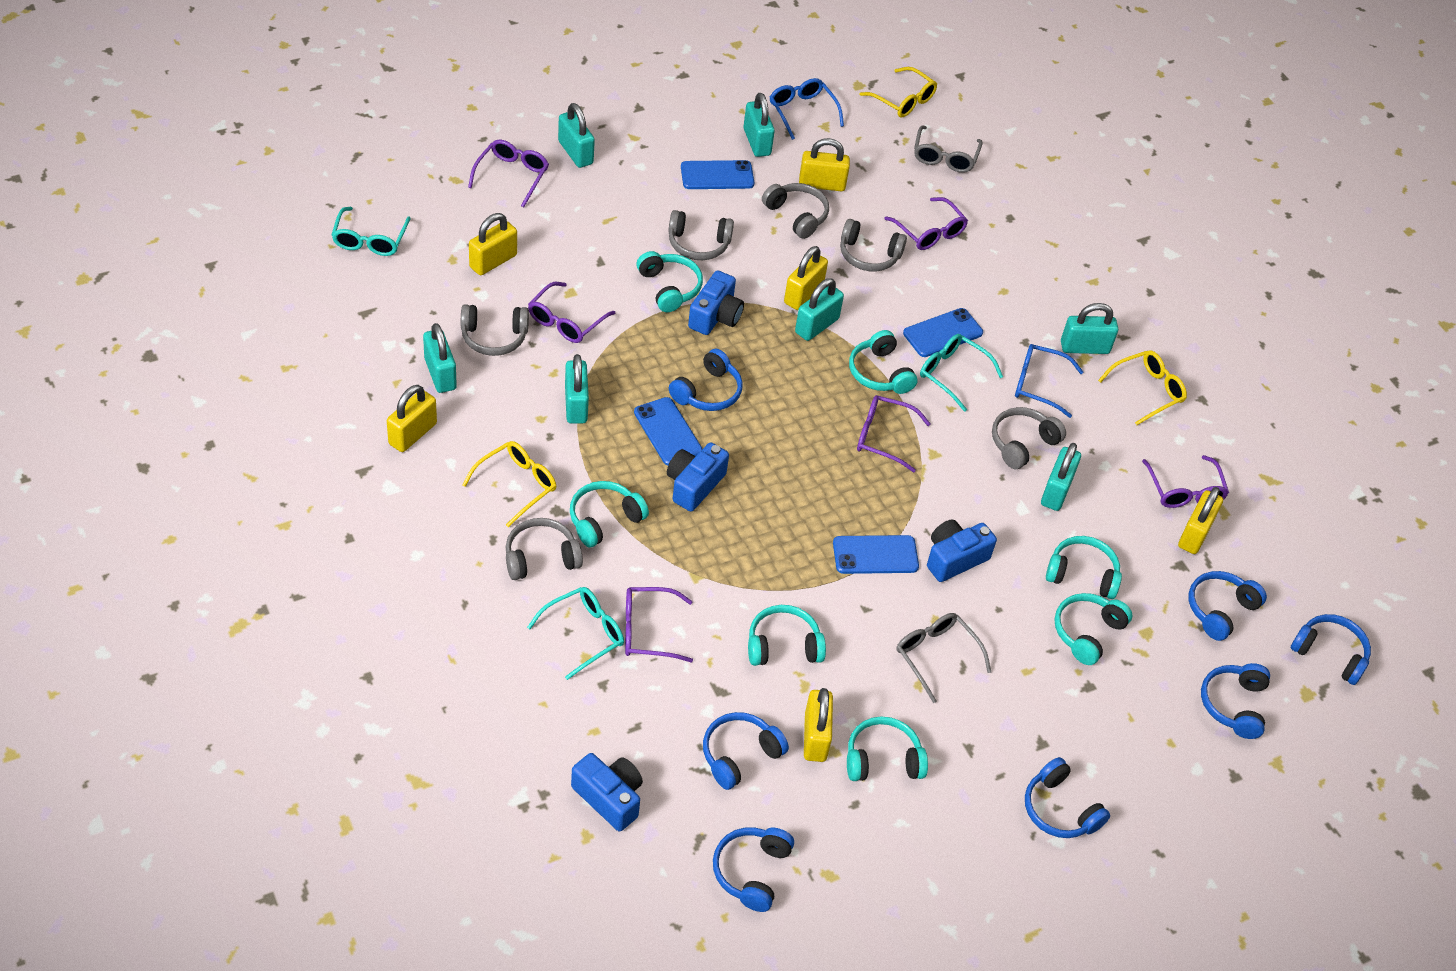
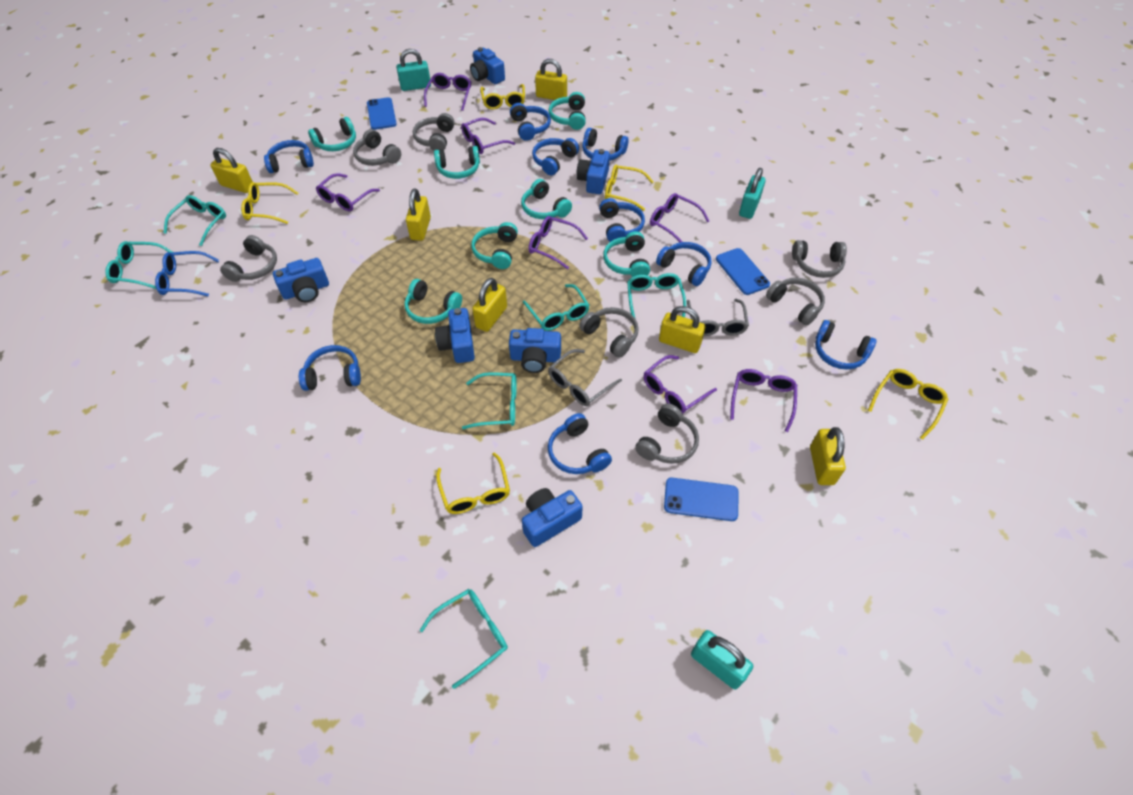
blue camera: [571,753,643,832] [667,442,729,512] [688,270,744,335] [927,520,997,582] = 4 -> [273,258,329,302] [435,308,475,363] [470,47,505,84] [509,328,561,373] [522,488,583,547] [576,149,610,194] = 6
blue glasses: [770,78,844,140] [1015,344,1083,418] = 2 -> [155,251,219,296] = 1
blue headphones: [669,349,743,411] [703,712,789,790] [713,827,794,912] [1025,757,1110,838] [1189,571,1267,641] [1201,663,1270,739] [1291,614,1371,685] = 7 -> [264,140,314,173] [299,345,361,391] [510,103,551,141] [532,138,579,175] [548,413,612,474] [582,128,629,161] [599,198,645,242] [656,242,711,286] [815,320,877,369] = 9
blue phone: [634,397,702,466] [681,160,754,189] [833,535,919,574] [903,308,983,357] = 4 -> [367,97,397,130] [664,478,738,521] [716,248,770,295] = 3
grey headphones: [461,304,529,356] [506,518,583,580] [668,210,734,260] [762,183,829,239] [840,219,907,271] [992,407,1066,469] = 6 -> [220,235,277,282] [353,129,401,166] [413,113,455,151] [579,307,639,358] [635,404,699,464] [766,278,825,326] [792,240,847,278] = 7
purple glasses: [468,140,549,207] [528,282,615,343] [625,587,693,663] [857,395,931,472] [884,197,968,250] [1142,455,1229,508] = 6 -> [316,173,380,211] [424,73,471,111] [461,118,515,154] [528,216,588,269] [643,355,717,414] [650,193,709,242] [730,369,797,432] = 7
turquoise glasses: [331,207,411,256] [527,587,624,680] [920,334,1003,412] = 3 -> [105,241,172,289] [164,195,226,246] [419,589,508,689] [462,372,517,429] [523,284,590,331] [627,273,686,318] = 6
turquoise padlock: [423,323,457,393] [558,103,595,168] [565,354,589,424] [744,93,775,157] [795,278,844,341] [1041,443,1081,511] [1061,303,1118,354] = 7 -> [396,49,431,91] [691,630,753,690] [739,168,766,219] = 3
yellow glasses: [462,441,556,527] [859,67,937,118] [1098,350,1187,425] = 3 -> [241,182,298,224] [436,452,510,514] [480,84,525,109] [605,164,654,211] [868,369,948,440] = 5

